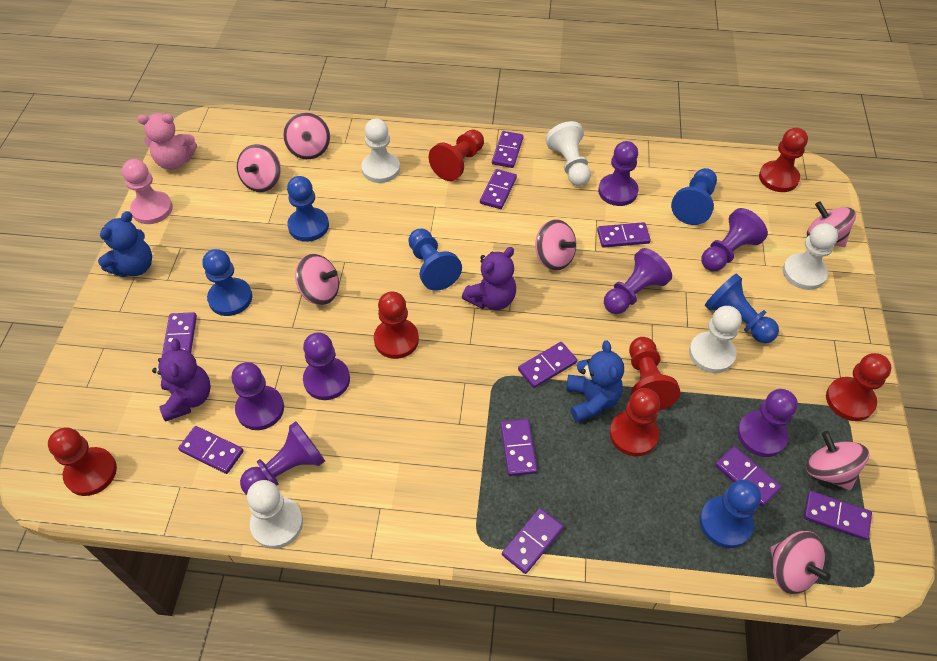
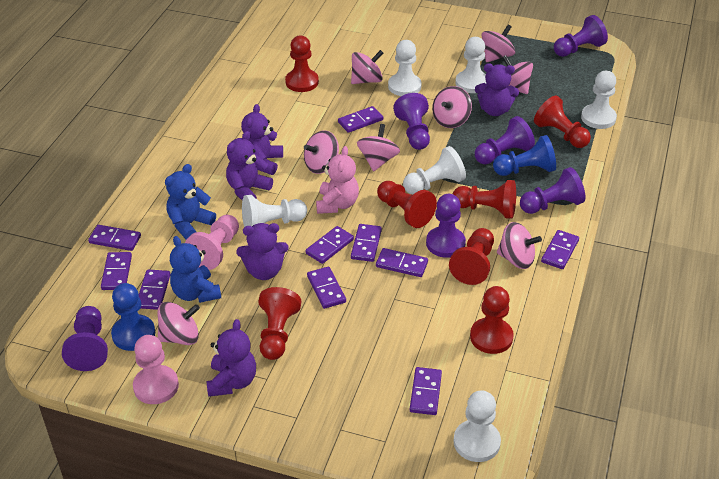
blue pawn: [202,249,252,316] [287,176,329,242] [408,229,462,291] [671,168,717,225] [700,479,761,548] [705,273,779,343] = 6 -> [111,283,155,351] [493,135,556,176] = 2
pink pawn: [122,159,173,224] = 1 -> [133,335,179,404] [185,215,239,270] = 2
pink spinning top: [237,144,281,192] [283,112,330,160] [295,254,339,305] [535,219,576,271] [771,531,831,594] [806,431,869,490] [807,202,856,247] = 7 -> [158,302,200,345] [304,130,339,174] [351,50,383,84] [357,124,400,171] [432,86,472,128] [481,25,515,62] [497,222,542,269] [502,55,533,94] = 8
purple pawn: [231,362,284,430] [240,421,325,495] [303,333,350,400] [598,141,639,206] [604,248,672,314] [701,208,768,271] [737,389,798,457] = 7 -> [62,306,108,371] [393,93,430,150] [426,194,466,258] [475,116,535,164] [520,167,585,214] [554,15,608,57] = 6
purple teddy bear: [152,339,211,422] [462,247,516,310] = 2 -> [206,319,256,397] [226,131,273,200] [236,223,289,280] [241,104,283,175] [475,63,519,116] = 5
white pawn: [247,480,303,549] [361,118,400,183] [545,121,591,186] [689,306,742,373] [783,223,838,290] = 5 -> [242,195,307,227] [388,40,422,96] [403,146,466,194] [453,390,501,462] [455,37,487,93] [581,71,617,129] = 6

